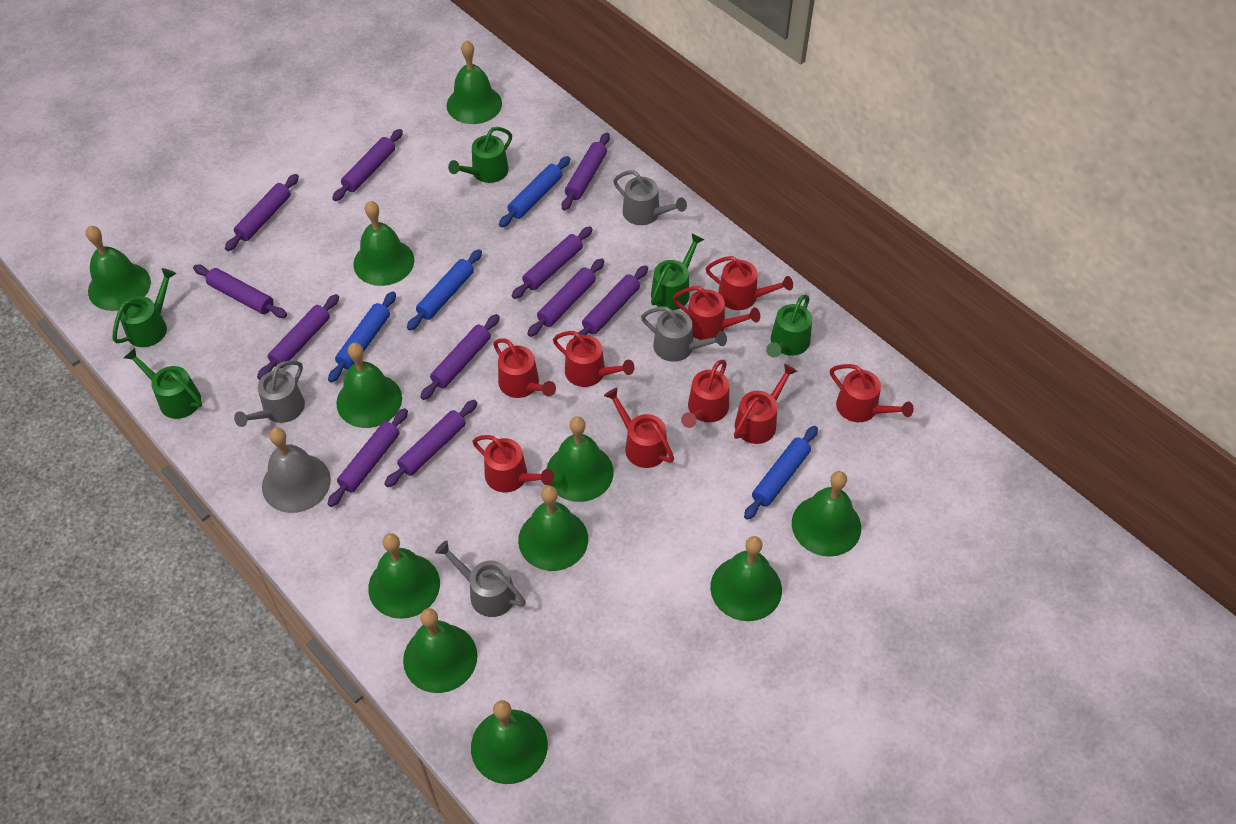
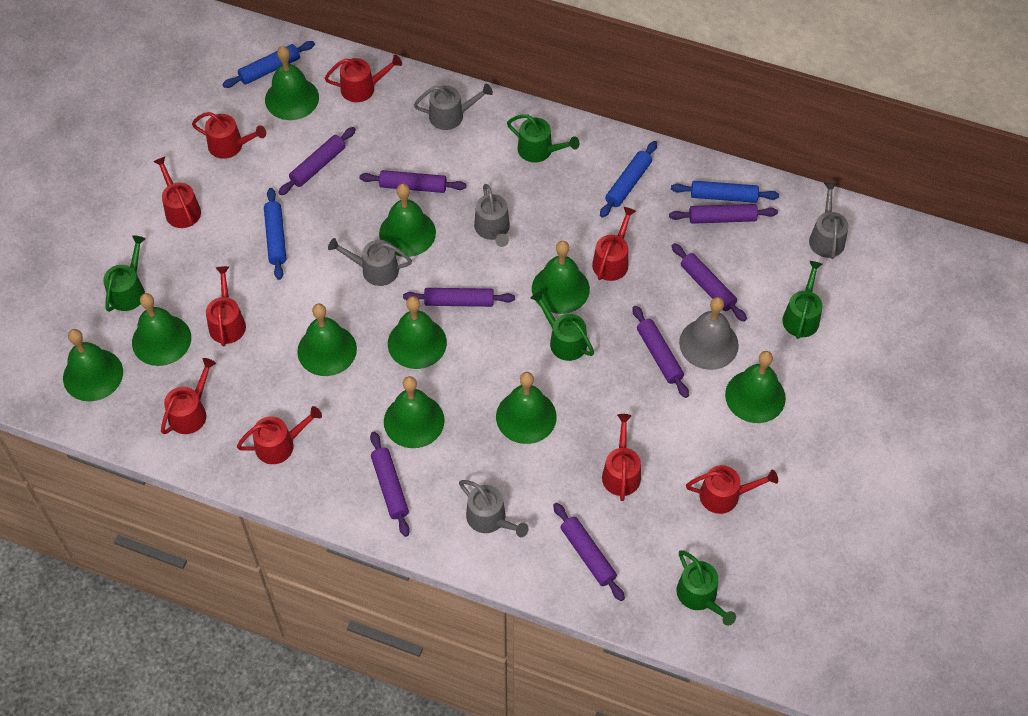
green bell: [86,226,151,311] [336,343,402,428] [353,201,414,286] [368,533,440,619] [403,608,477,693] [447,40,502,124] [471,700,548,784] [518,486,588,571] [546,416,614,502] [710,536,782,621] [792,471,861,557] = 11 -> [63,329,123,401] [132,293,191,366] [265,46,319,120] [297,303,357,376] [379,184,436,257] [384,376,445,448] [388,296,447,369] [496,372,557,444] [532,241,590,314] [725,351,786,423] = 10
grey watering can: [234,360,305,427] [435,541,526,617] [613,170,687,225] [641,307,727,362] = 4 -> [328,238,412,286] [414,84,493,130] [459,480,528,537] [474,184,510,247] [809,183,848,259] = 5
purple rolling pin: [193,265,287,318] [225,174,299,251] [257,294,339,380] [328,408,408,507] [332,129,403,201] [384,400,477,487] [420,314,500,400] [512,226,593,299] [527,258,604,337] [562,133,610,211] [574,265,648,337] = 11 -> [278,127,356,195] [359,170,466,193] [370,432,410,537] [403,288,515,307] [553,503,625,601] [632,306,689,398] [669,204,778,224] [672,243,747,322] = 8

